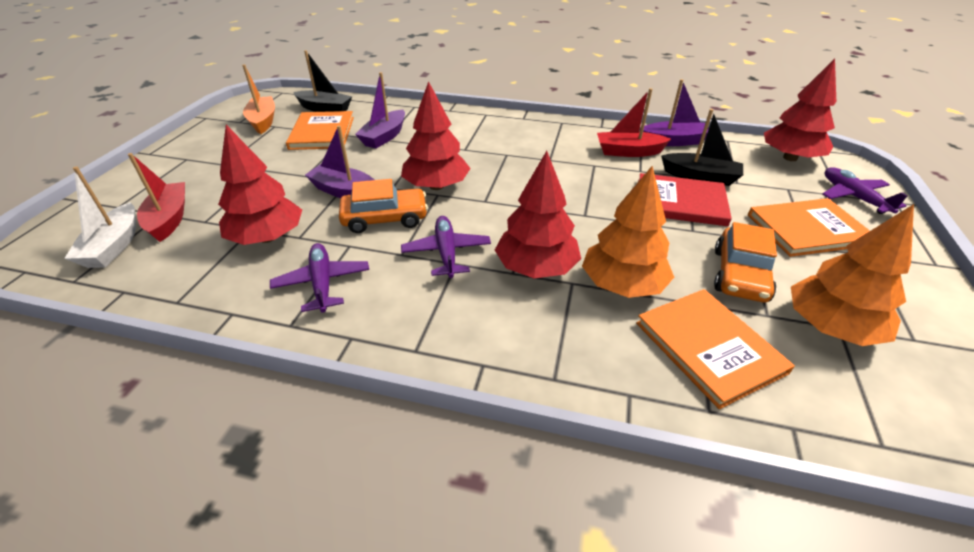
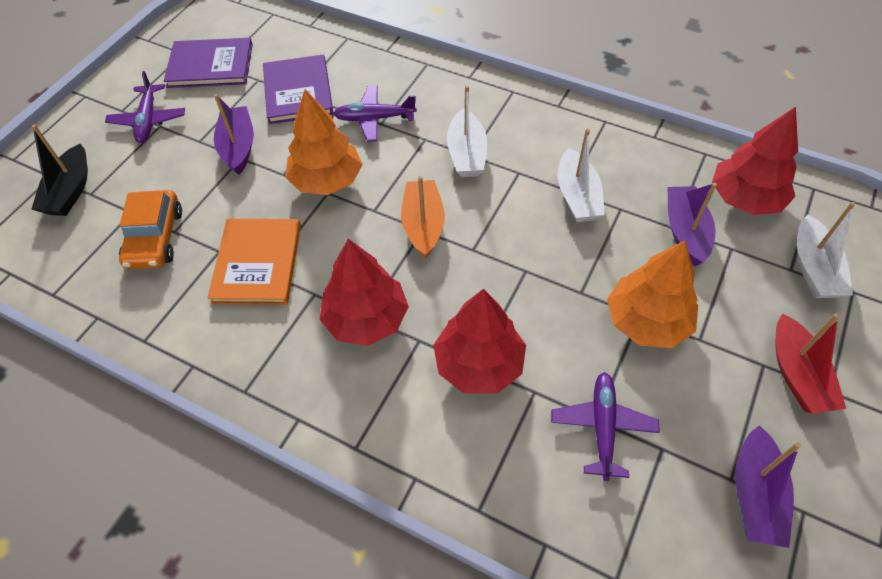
black boat: [293,50,352,112] [661,109,743,186] = 2 -> [31,124,88,216] = 1
orange book: [286,111,354,150] [636,289,795,409] [748,198,870,257] = 3 -> [208,219,301,305] = 1
orange car: [339,179,428,233] [714,222,777,303] = 2 -> [119,190,182,269] = 1
purple book: none = 0 -> [164,38,253,88] [263,55,333,124] = 2
red boat: [128,153,185,242] [597,88,671,157] = 2 -> [775,313,846,414] = 1
red book: [638,173,732,226] = 1 -> none = 0
red tree: [218,125,302,245] [401,81,471,190] [495,151,581,278] [764,59,836,161] = 4 -> [319,239,409,346] [433,289,526,394] [712,107,798,215] = 3
white boat: [64,167,136,268] = 1 -> [447,85,487,177] [558,128,605,222] [797,202,855,298] = 3

